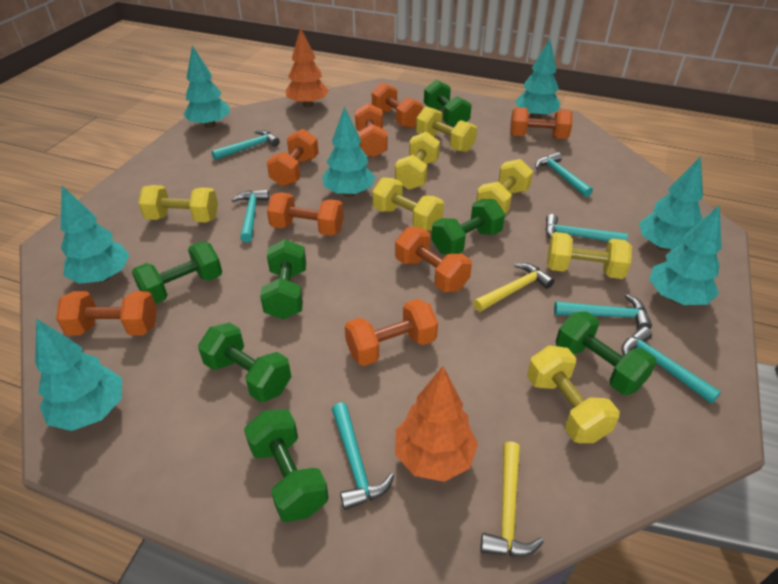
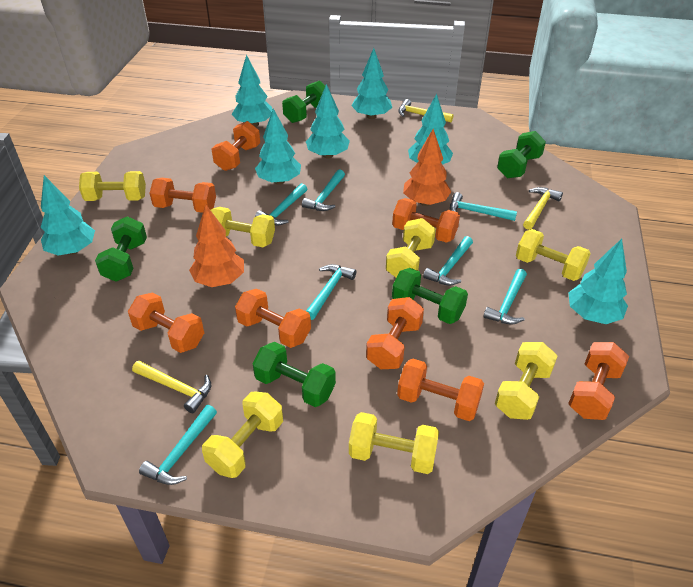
green dumbbell: [132,241,222,304] [198,323,291,402] [244,409,329,522] [260,239,306,319] [424,80,472,127] [431,199,505,255] [556,311,657,395] = 7 -> [95,216,147,282] [253,342,336,407] [282,81,325,123] [392,268,468,324] [497,131,546,178] = 5
yellow hammer: [473,263,555,312] [480,442,544,557] = 2 -> [132,361,211,413] [398,99,453,122] [523,187,563,230] = 3

